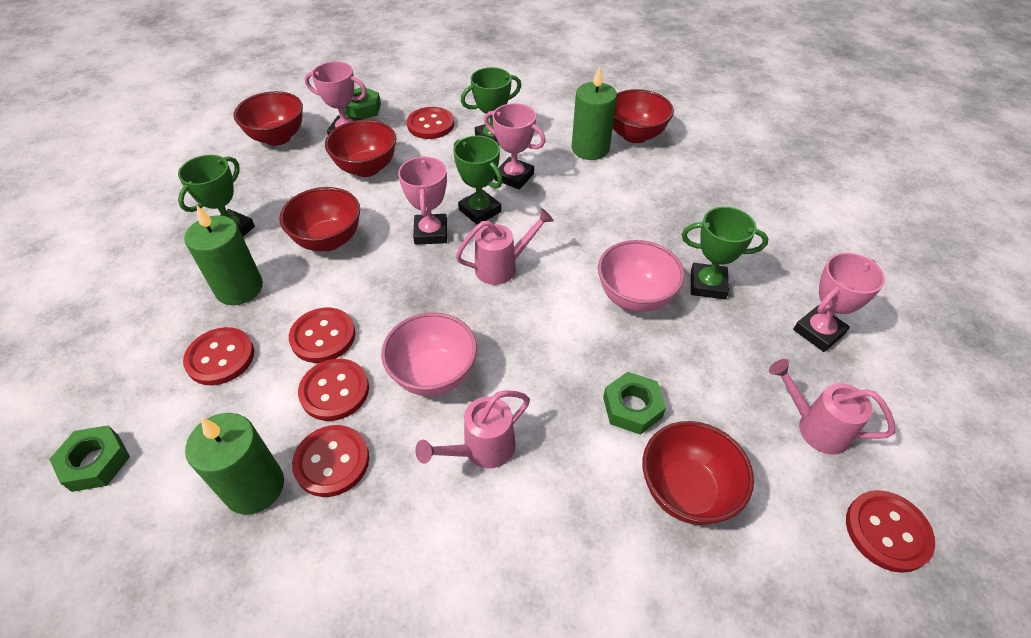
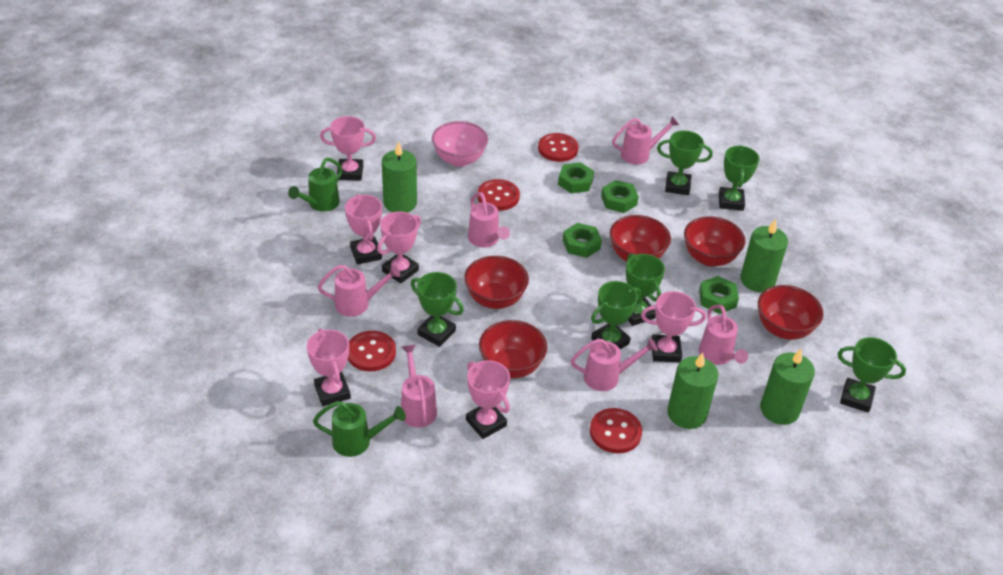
green candle: [184,206,263,305] [185,413,284,515] [572,66,617,160] = 3 -> [382,141,417,213] [667,352,718,429] [740,219,788,292] [760,349,815,425] = 4
green nut: [49,425,130,492] [344,87,381,119] [603,372,666,435] = 3 -> [558,162,594,193] [563,223,602,258] [601,180,639,213] [699,276,739,314] = 4
green trophy: [178,155,255,237] [453,135,503,225] [461,67,521,146] [682,207,768,299] = 4 -> [411,272,464,347] [591,281,641,349] [626,254,665,326] [657,131,713,195] [719,145,760,211] [838,337,906,413] = 6
green watering can: none = 0 -> [288,158,342,212] [313,401,406,457] = 2
pink bowl: [381,312,477,396] [598,240,685,312] = 2 -> [432,121,488,167] = 1
pink trophy: [305,61,367,135] [398,156,447,245] [484,103,546,190] [793,253,885,352] = 4 -> [307,329,351,406] [320,116,376,181] [345,194,382,265] [377,212,421,283] [466,360,510,439] [641,291,706,363] = 6
pink watering can: [415,390,530,469] [456,208,554,285] [769,359,895,454] = 3 -> [318,265,400,316] [401,345,437,427] [468,192,510,247] [571,338,658,391] [612,116,679,164] [699,305,748,365] = 6
red button: [183,327,254,385] [289,308,355,363] [292,425,369,497] [298,359,369,421] [407,107,454,139] [846,490,935,573] = 6 -> [348,331,396,372] [477,179,520,211] [538,133,578,162] [590,408,642,453] = 4

